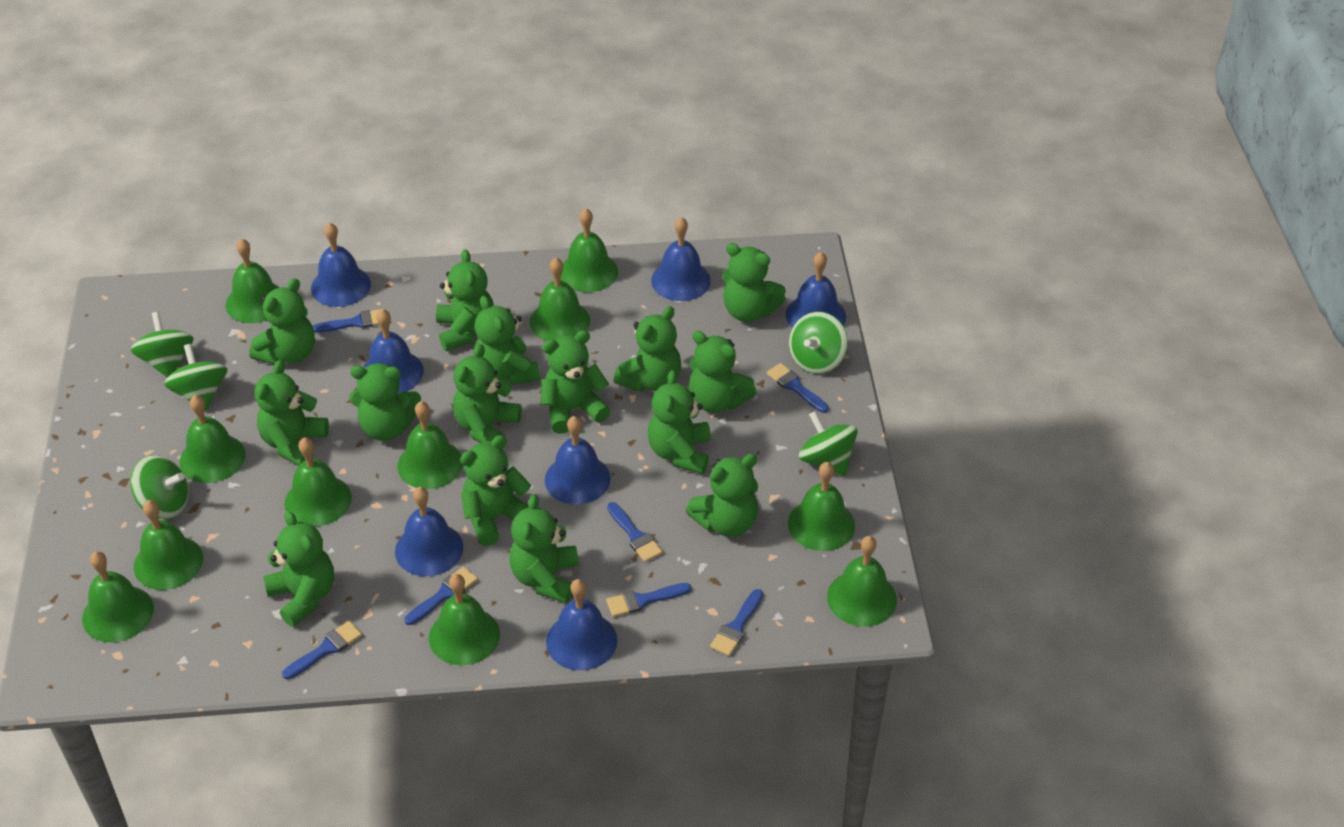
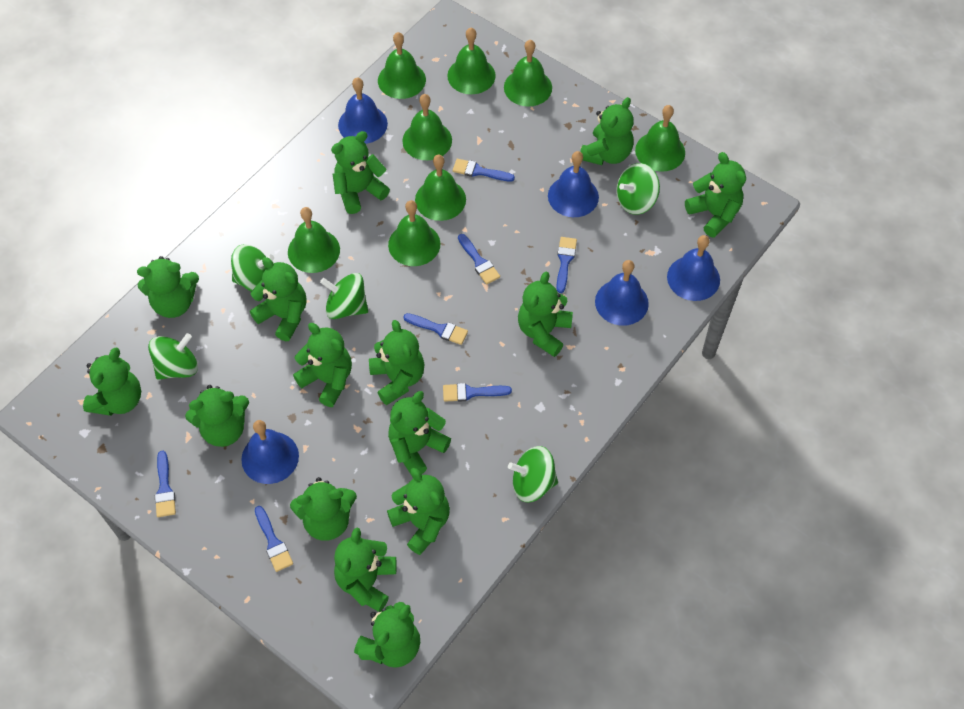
blue bell: [311,222,371,307] [363,309,424,394] [395,487,463,576] [545,416,611,505] [546,579,617,671] [651,217,711,301] [786,252,846,328] = 7 -> [241,420,299,484] [338,77,388,144] [548,151,599,217] [595,260,649,326] [667,235,720,301] = 5
green bell: [82,551,154,642] [134,500,203,590] [179,395,245,483] [226,238,280,323] [285,437,352,526] [397,401,463,489] [429,574,500,665] [530,258,590,341] [560,208,618,292] [788,462,855,551] [827,536,897,627] = 11 -> [288,207,340,273] [378,32,426,99] [388,200,440,266] [402,94,452,160] [415,154,466,221] [447,28,496,94] [504,40,552,107] [635,105,685,172] = 8

